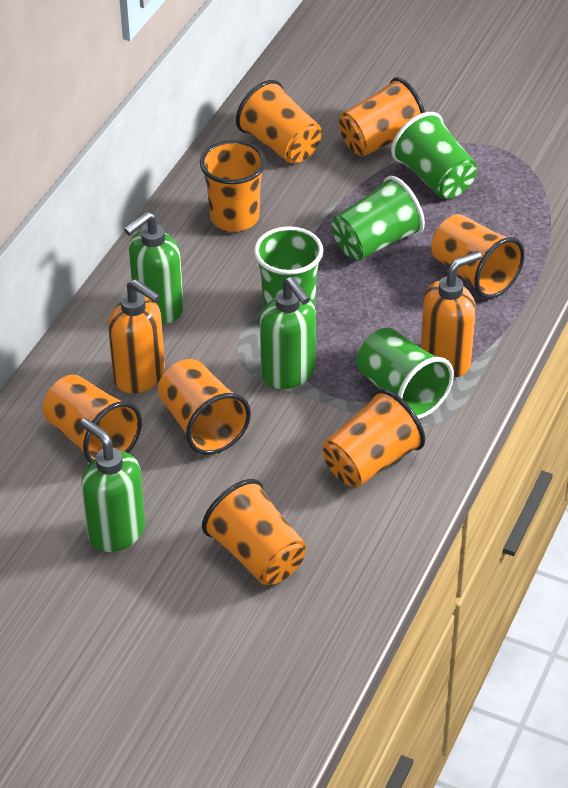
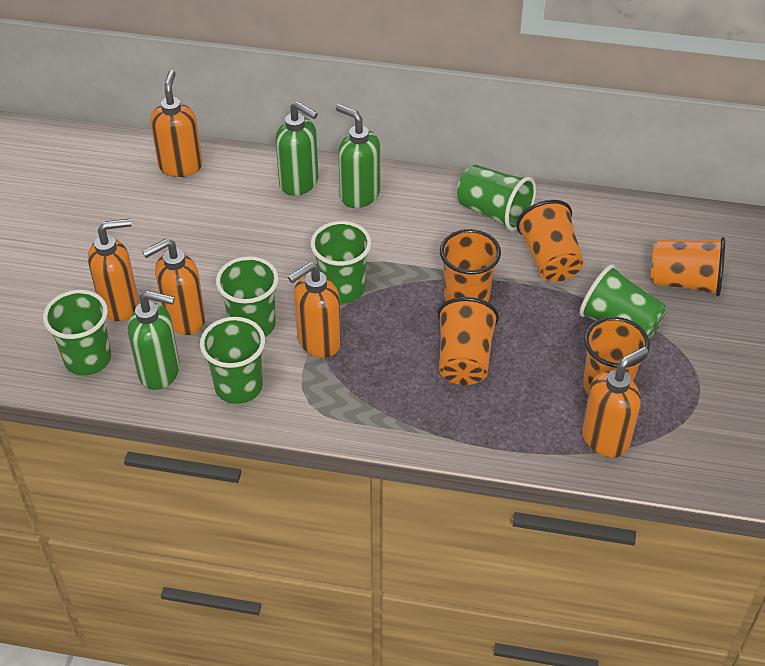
green cup: [254,226,323,308] [332,176,425,260] [357,328,454,419] [391,112,477,199] = 4 -> [43,290,111,376] [200,317,265,404] [216,256,279,337] [311,221,371,304] [457,165,536,231] [579,264,667,340] = 6
orange cup: [43,375,142,463] [158,359,251,455] [200,140,266,232] [202,479,306,585] [236,80,322,164] [323,389,425,487] [339,77,425,156] [432,214,525,299] = 8 -> [437,297,499,385] [440,229,501,302] [516,200,584,282] [583,317,650,395] [651,237,725,297] = 5
orange soap dispenser: [108,279,165,393] [421,251,482,377] = 2 -> [88,218,139,321] [142,238,205,335] [150,70,203,177] [288,262,341,358] [582,347,648,457] = 5

